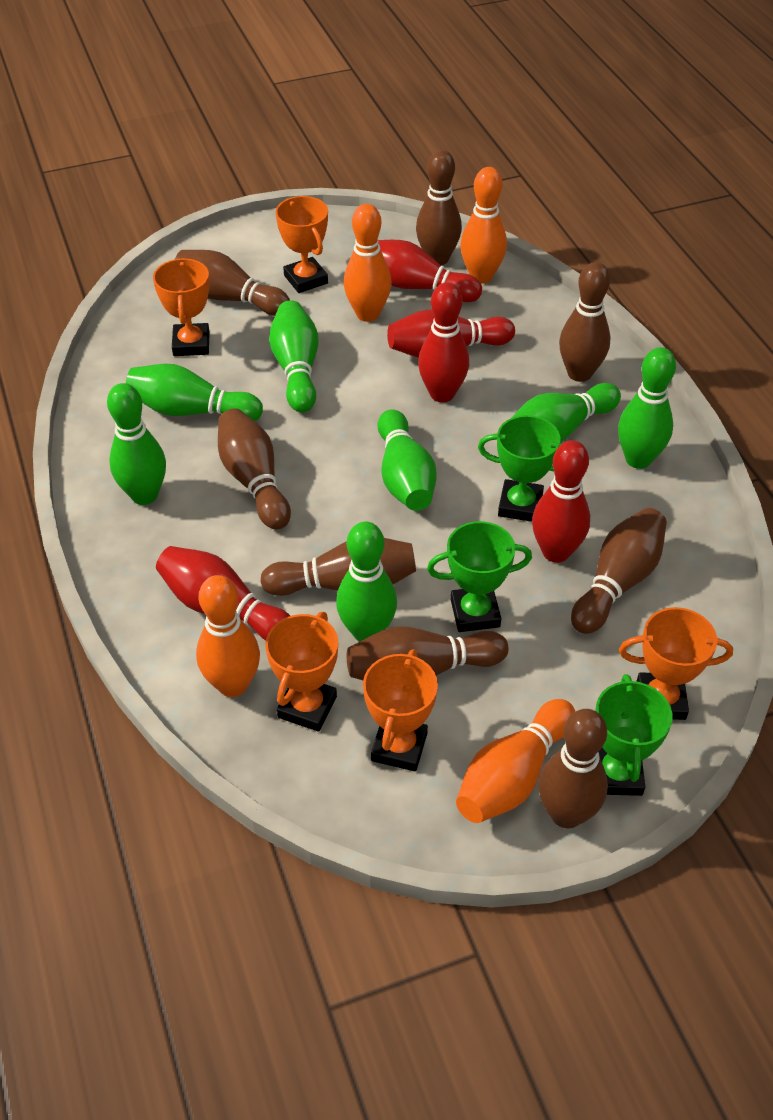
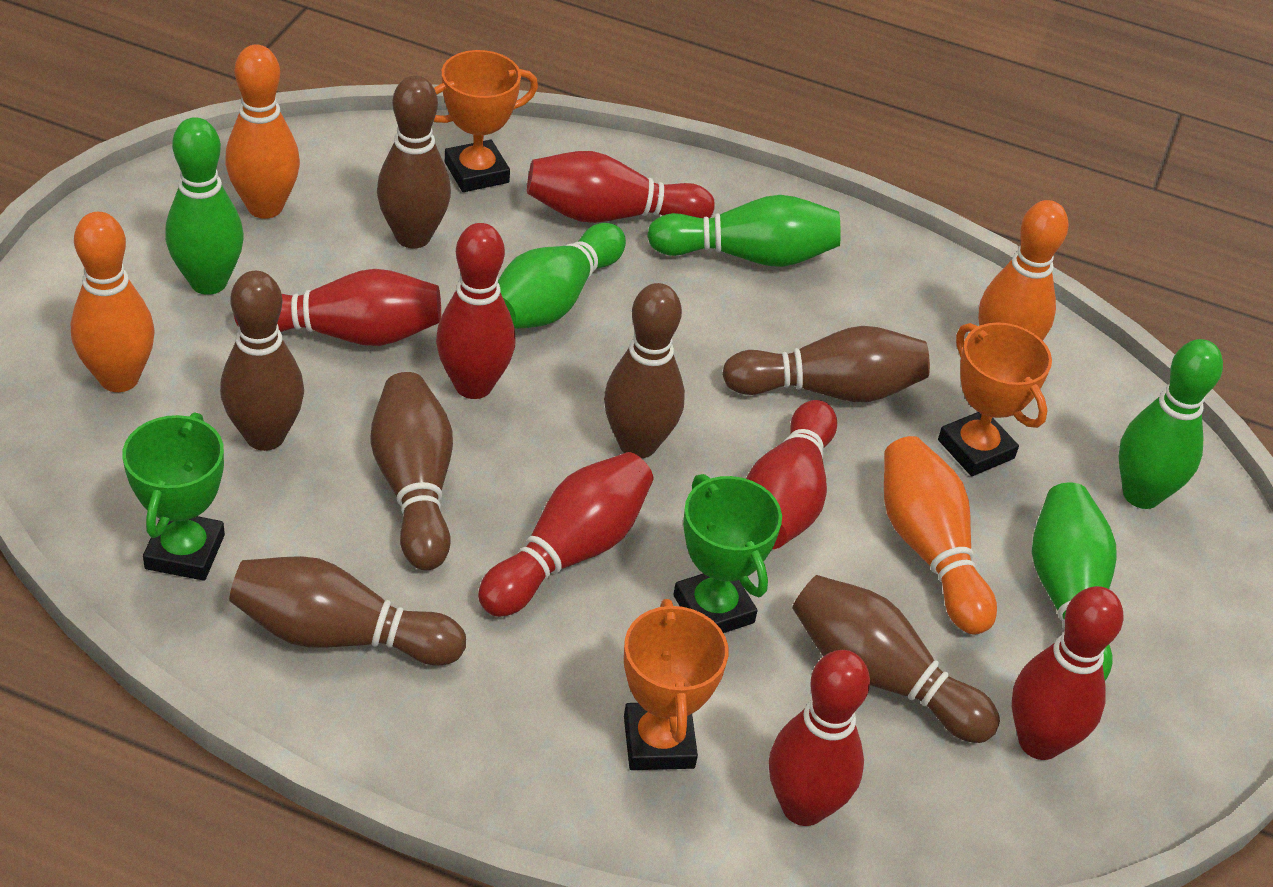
brown bowling pin: [175,250,290,316] [218,408,291,529] [261,538,416,596] [347,627,508,680] [416,150,462,265] [539,709,608,828] [559,262,611,382] [571,508,667,634] = 8 -> [220,271,304,451] [229,556,466,666] [370,372,453,570] [377,75,451,248] [604,283,685,458] [722,326,930,402] [792,575,1000,743] = 7
green bowling pin: [107,383,166,505] [126,364,263,421] [269,300,319,413] [336,521,397,642] [377,409,437,511] [510,383,621,442] [618,347,676,469] = 7 -> [165,117,244,295] [498,223,626,329] [647,195,841,267] [1032,482,1117,681] [1119,339,1223,509] = 5
green trophy: [427,521,532,632] [478,415,562,522] [595,674,673,796] = 3 -> [122,412,225,581] [673,474,782,633] = 2
orange trophy: [153,258,210,356] [265,612,338,732] [276,196,328,293] [363,649,438,771] [619,607,733,720] = 5 -> [434,50,538,192] [624,599,729,770] [938,322,1052,476] = 3
red bowling pin: [156,546,290,641] [378,240,482,302] [387,309,515,358] [418,282,469,402] [532,440,590,563] = 5 -> [234,269,441,346] [436,223,515,399] [478,452,653,617] [527,151,715,223] [746,400,837,549] [769,650,870,826] [1012,586,1123,760] = 7

